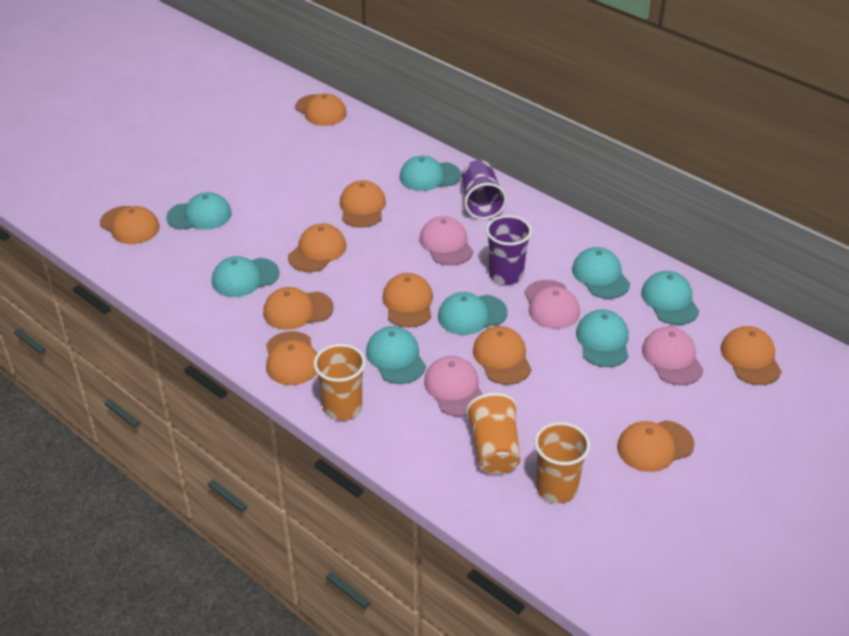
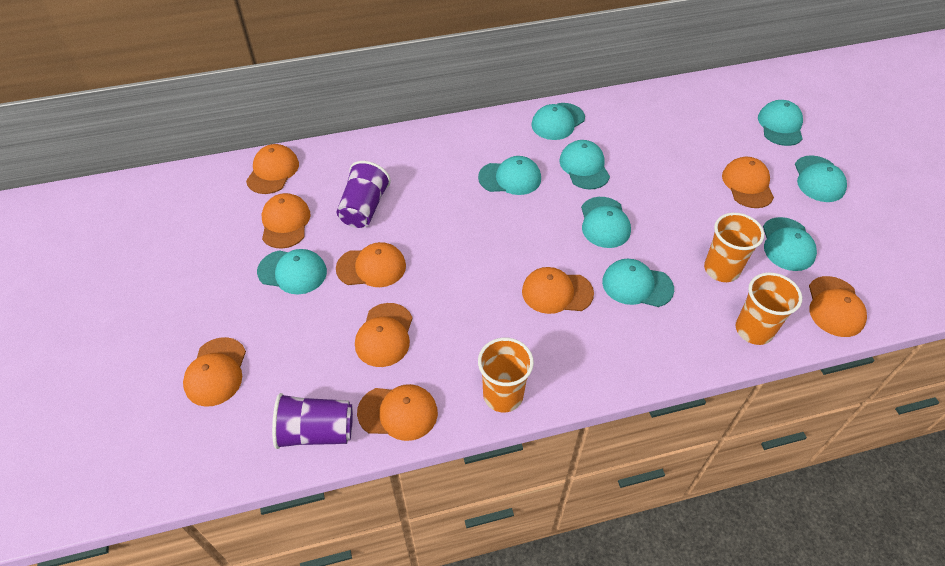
orange cap: [100,206,160,244] [263,287,333,330] [266,331,317,385] [288,223,347,272] [295,93,347,126] [340,180,386,228] [382,273,433,327] [473,326,531,385] [617,420,694,472] [721,326,782,385] = 10 -> [183,337,246,407] [246,144,299,194] [262,193,311,249] [336,242,406,287] [355,303,413,367] [357,384,438,441] [522,267,594,314] [722,157,774,208] [809,276,867,337] = 9
pink cap: [419,216,473,266] [424,356,483,417] [524,280,580,329] [642,327,703,385] = 4 -> none = 0
turquoise cap: [166,192,232,230] [212,256,279,297] [366,326,426,384] [400,156,461,191] [438,292,508,335] [572,247,630,299] [576,309,629,367] [641,271,699,325] = 8 -> [257,249,327,294] [478,156,541,195] [531,103,585,140] [559,140,610,190] [581,197,631,248] [602,259,674,307] [758,100,803,146] [763,217,817,271] [795,155,847,202] = 9

